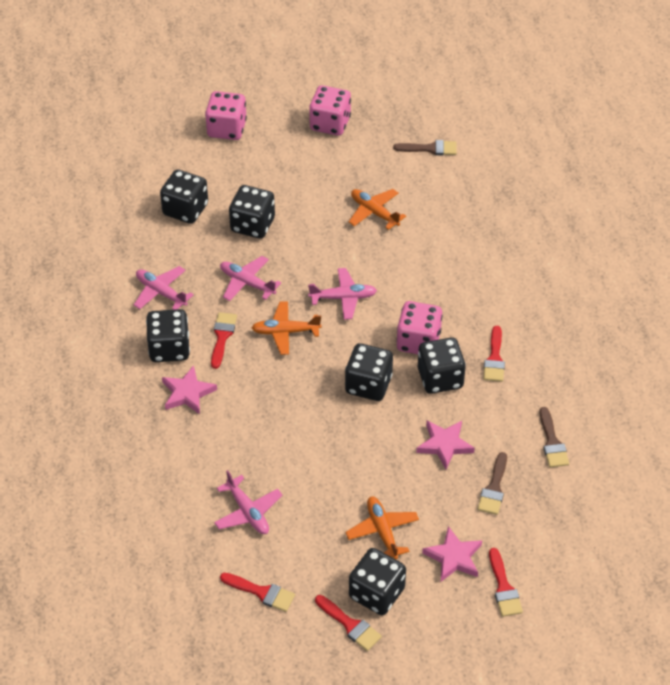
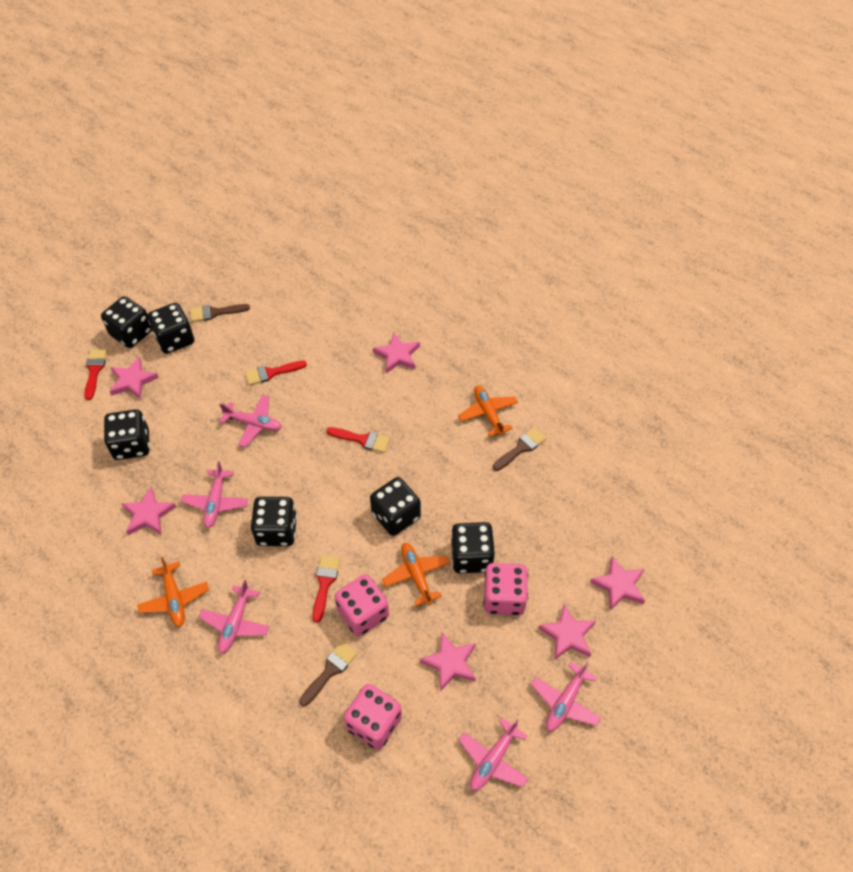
pink plane: [134,266,194,310] [214,470,283,534] [220,256,281,301] [308,268,377,320] = 4 -> [181,461,248,528] [199,580,269,654] [219,395,282,447] [459,718,528,791] [531,661,601,731] = 5
pink star: [162,365,217,414] [416,421,475,469] [422,526,482,582] = 3 -> [109,357,159,400] [121,487,176,535] [373,333,420,373] [420,633,476,692] [538,604,596,660] [590,557,645,610] = 6
red brush: [211,312,237,369] [220,573,295,612] [315,595,382,651] [483,326,505,382] [489,548,523,617] = 5 -> [84,349,107,400] [245,361,307,385] [313,555,340,623] [326,427,390,453] = 4

